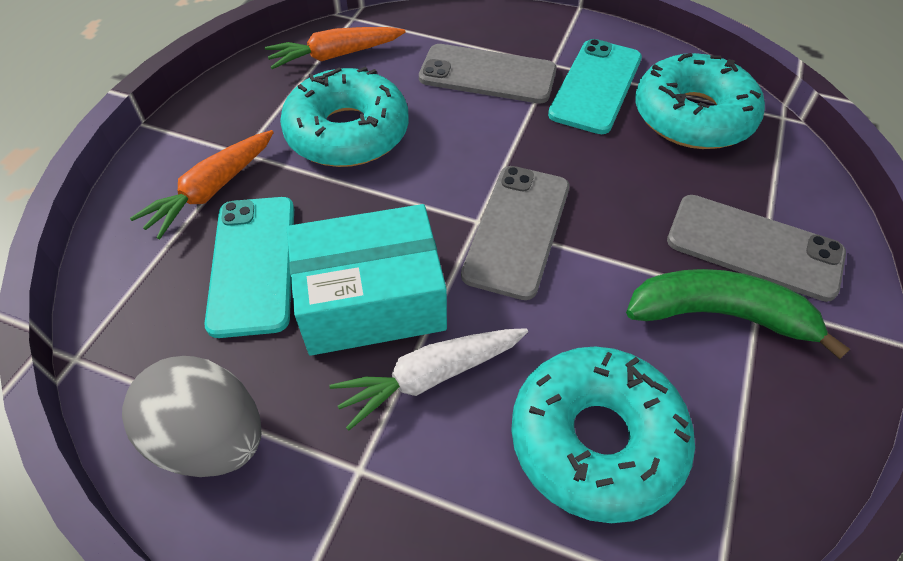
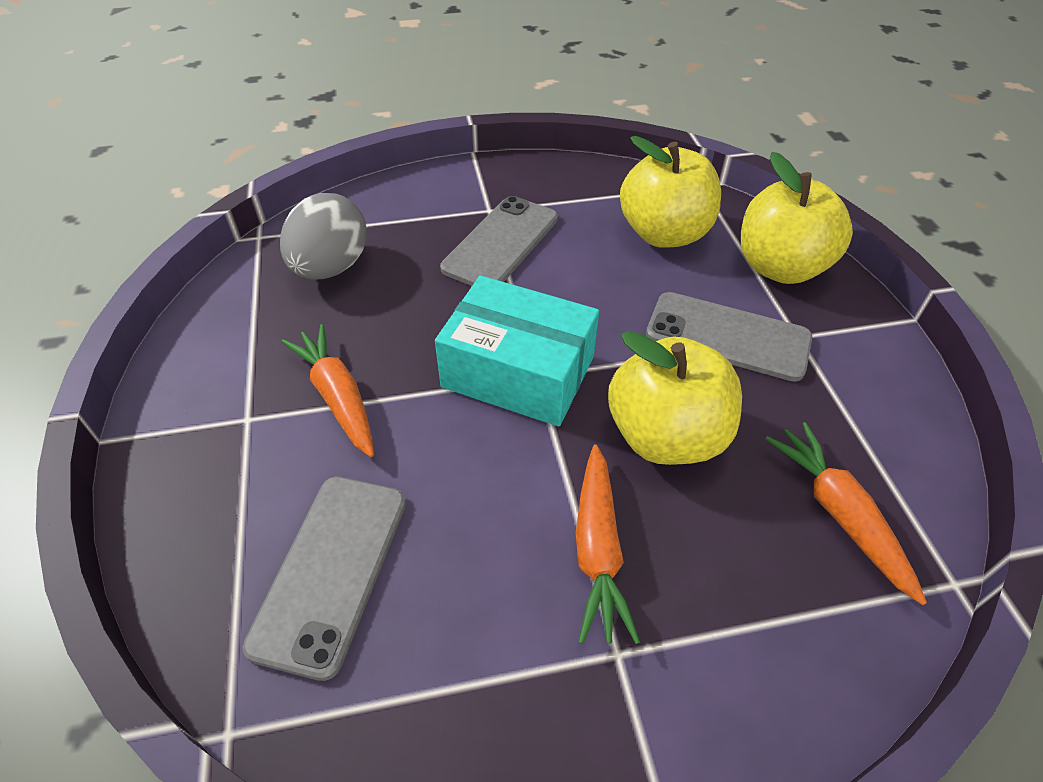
green banana: [626,269,850,359] = 1 -> none = 0
orange carrot: [130,130,274,239] [265,27,406,69] = 2 -> [281,324,374,457] [576,444,640,644] [765,422,927,605] = 3
turquoise donut: [280,67,409,167] [511,347,695,523] [635,53,765,149] = 3 -> none = 0
turquoise phone: [204,197,294,338] [548,39,642,134] = 2 -> none = 0
white carrot: [329,328,528,431] = 1 -> none = 0
yellow apple: none = 0 -> [608,331,742,465] [620,136,721,248] [741,152,853,284] = 3

